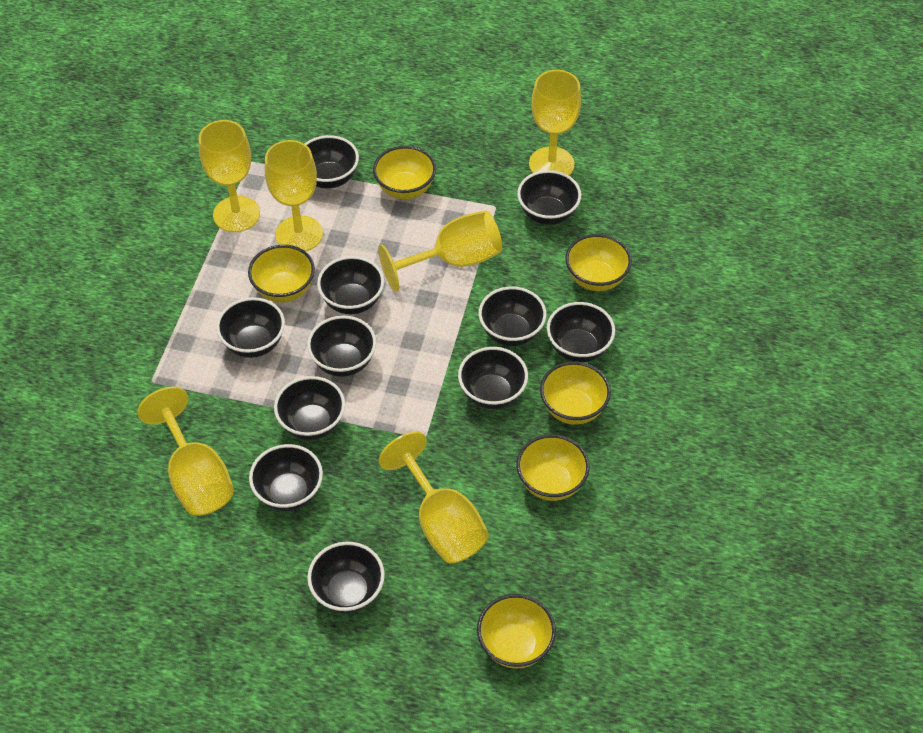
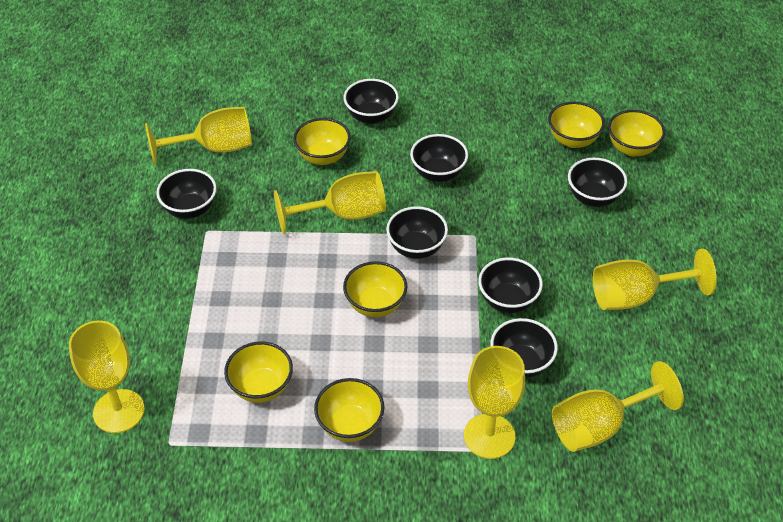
black bowl: [216,297,285,358] [249,444,323,511] [274,376,345,440] [305,135,359,189] [307,316,376,377] [307,542,385,613] [317,256,384,314] [458,347,528,409] [479,286,547,346] [517,170,581,225] [547,302,615,362] = 11 -> [156,169,217,219] [344,79,399,124] [386,206,448,259] [410,134,468,182] [478,258,543,313] [490,318,558,378] [568,158,627,207] = 7

